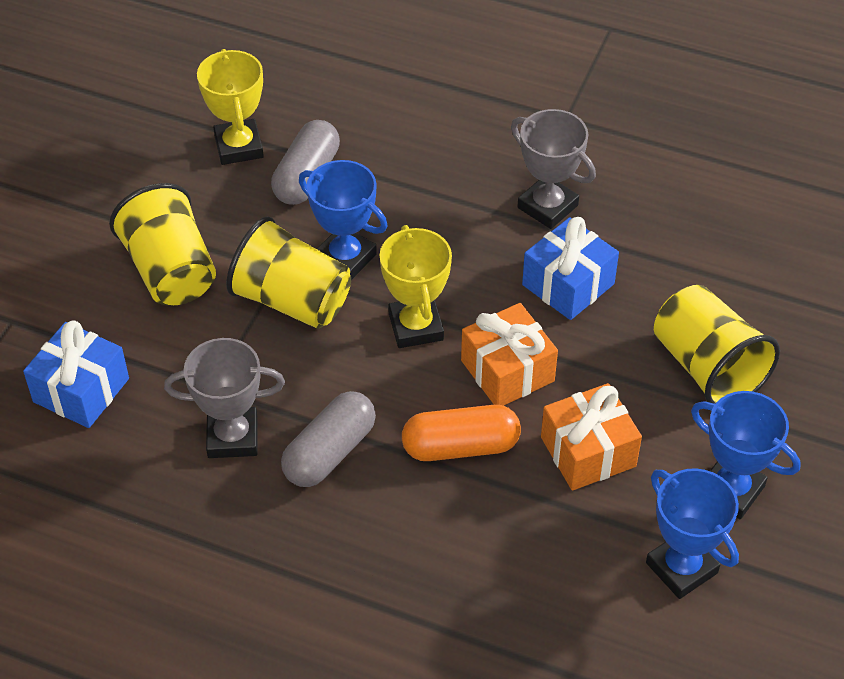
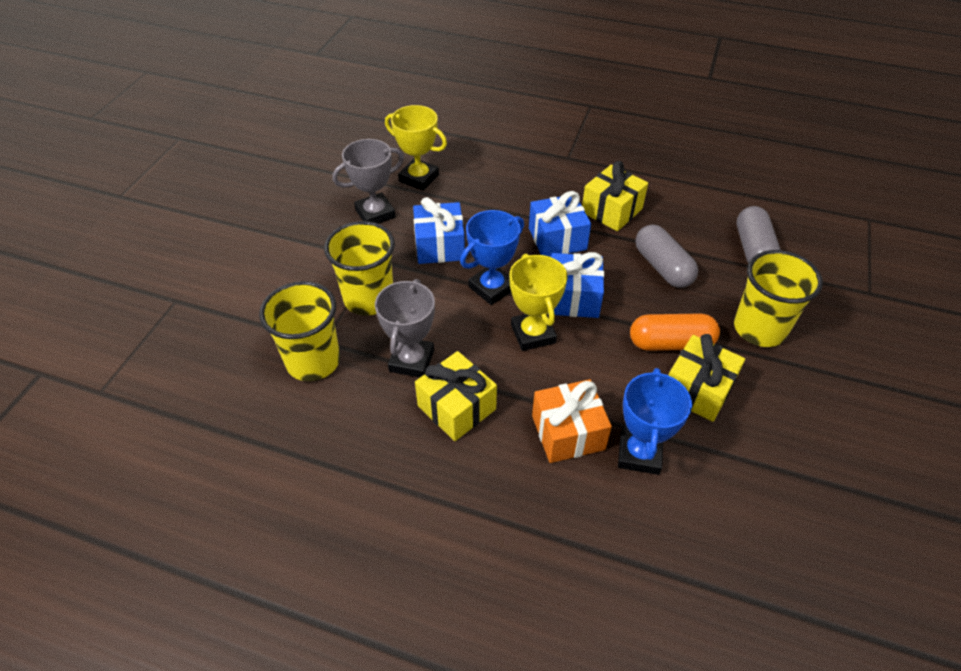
blue gift: [23,320,129,428] [522,217,619,320] = 2 -> [413,197,465,264] [529,191,591,257] [548,252,604,318] = 3
blue trophy: [299,160,388,280] [646,468,739,599] [691,391,801,519] = 3 -> [460,210,524,305] [618,368,692,475] = 2
orange gift: [461,303,558,406] [541,383,642,491] = 2 -> [532,379,612,463] = 1
yellow gift: none = 0 -> [415,351,497,441] [582,161,648,231] [668,334,745,422] = 3

